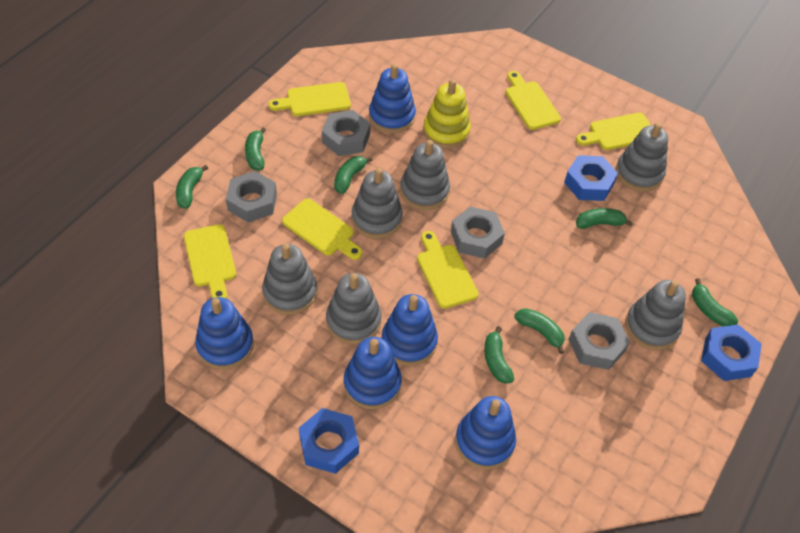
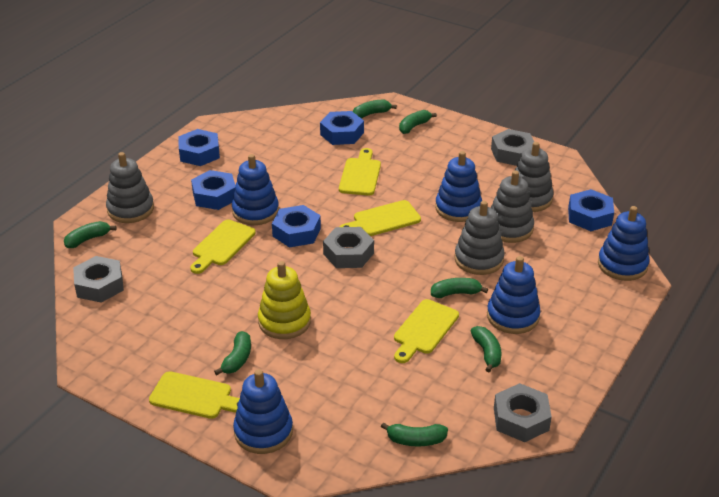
blue nut: [299,408,359,474] [564,155,618,201] [701,324,762,381] = 3 -> [178,129,220,166] [191,170,236,210] [272,205,321,248] [320,111,364,145] [568,189,614,231] = 5
grey stacking toy: [262,243,317,315] [326,273,381,344] [352,168,403,239] [400,140,450,210] [616,123,668,192] [625,280,686,350] = 6 -> [106,152,154,223] [455,201,505,275] [491,170,534,243] [515,142,554,212] = 4
yellow cutting board: [184,224,236,299] [268,82,351,116] [282,199,363,260] [417,231,478,309] [506,71,561,130] [576,112,651,150] = 6 -> [149,371,240,419] [190,219,256,274] [339,148,381,196] [340,200,421,236] [394,299,459,363] = 5

